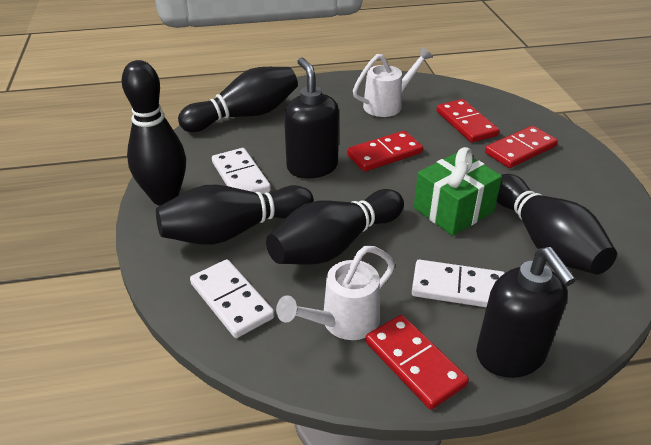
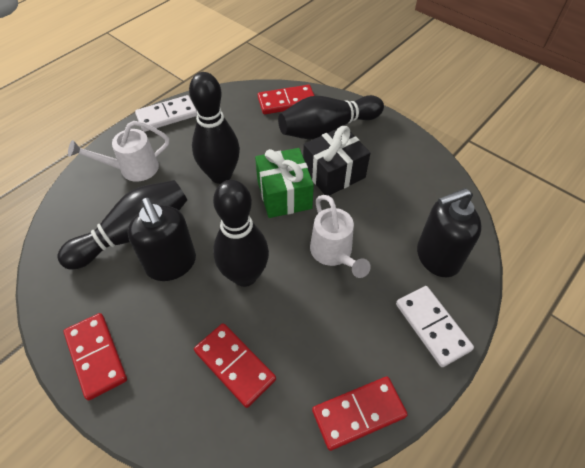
black bowling pin: [122,60,186,205] [156,184,314,244] [178,67,298,132] [266,189,404,265] [497,174,617,274] = 5 -> [57,180,187,269] [189,72,240,184] [213,180,269,287] [278,95,384,140] = 4
black gift: none = 0 -> [303,126,370,196] = 1
white domino: [190,259,275,338] [212,148,271,194] [412,259,505,307] = 3 -> [135,95,197,132] [396,286,474,367] = 2

